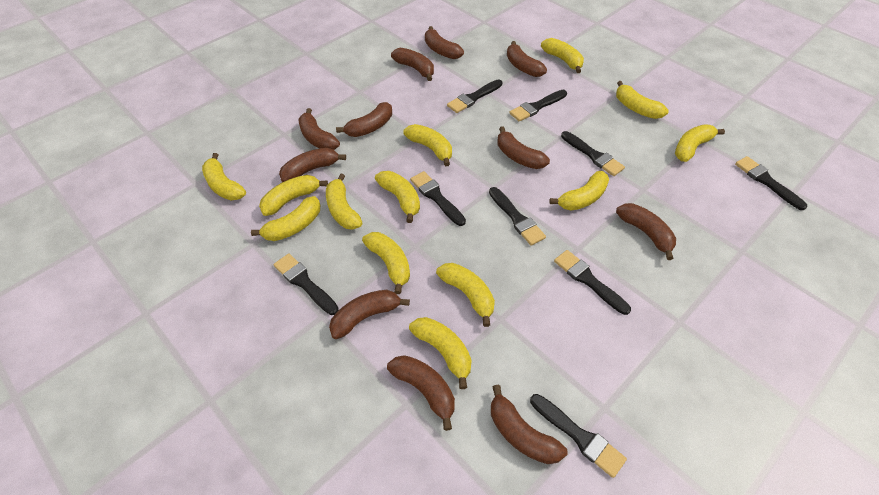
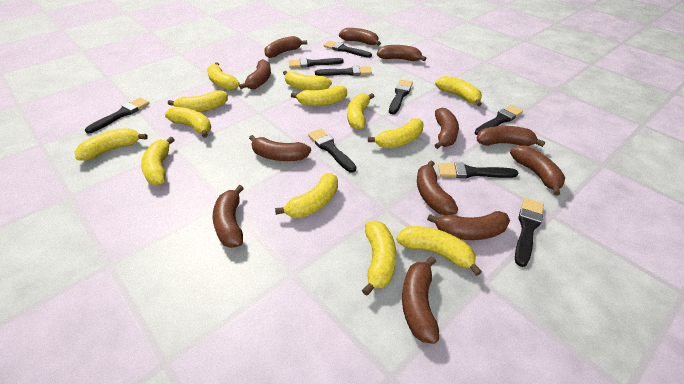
brown banana: [279,148,346,182] [298,108,340,150] [329,290,410,339] [336,102,392,137] [387,355,455,431] [391,48,434,81] [425,26,464,59] [491,385,568,464] [498,126,550,169] [507,41,547,77] [616,203,676,260] = 11 -> [212,185,244,248] [239,59,271,89] [249,135,311,161] [264,36,307,58] [339,28,381,46] [377,45,427,61] [402,256,439,344] [417,161,458,215] [427,211,510,240] [435,108,459,149] [477,126,545,147] [510,145,565,196] = 12

